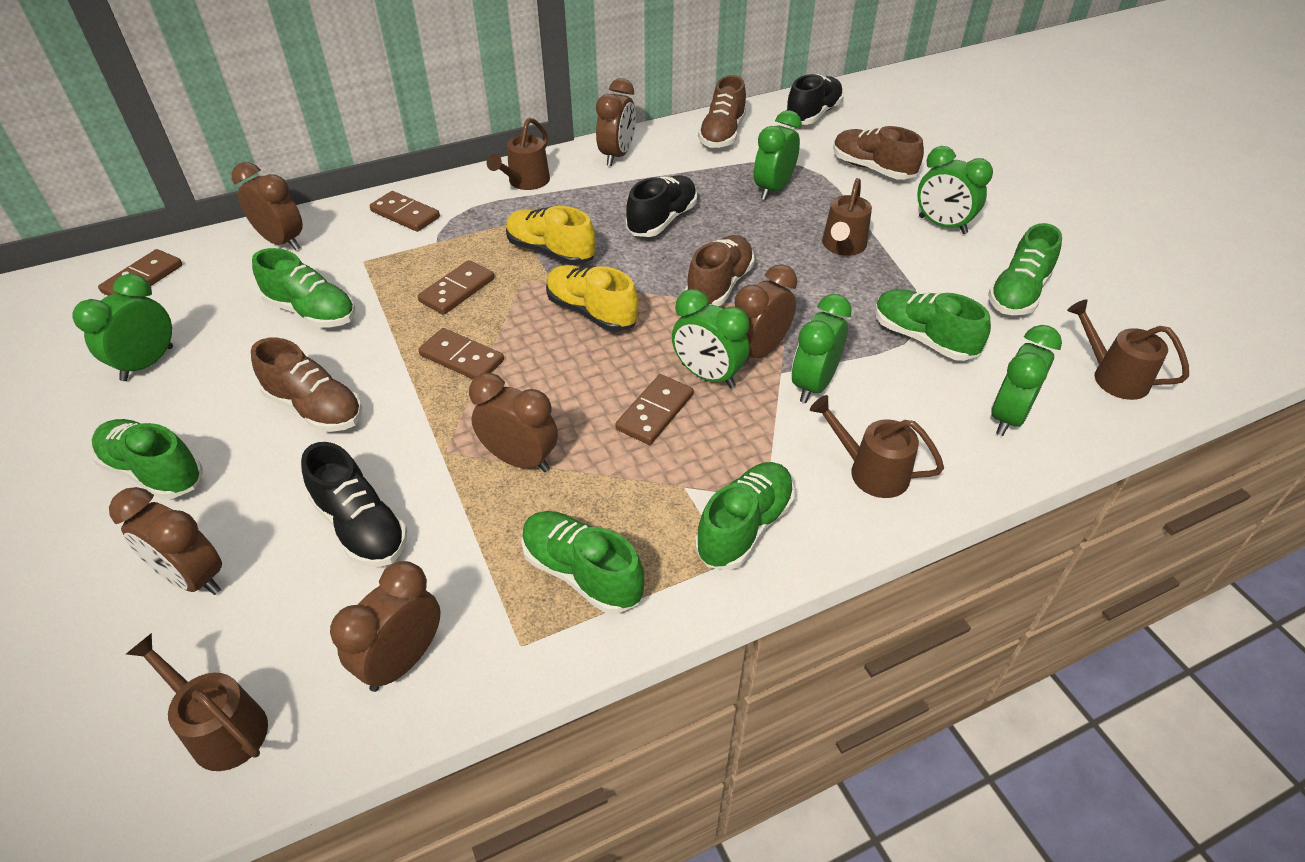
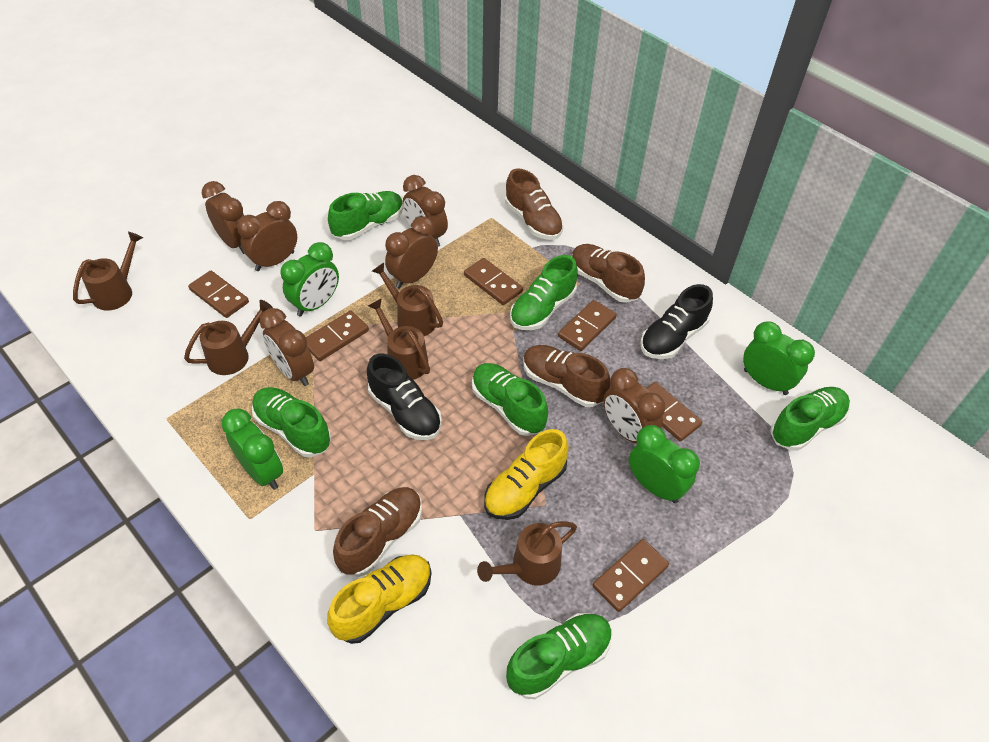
black shoe: [301,442,407,567] [626,175,697,237] [785,74,844,125] = 3 -> [367,353,442,440] [640,284,713,359] = 2
brown domino: [98,249,182,296] [370,191,440,232] [418,260,494,315] [419,328,504,379] [615,374,693,445] = 5 -> [188,271,249,318] [306,311,369,361] [464,258,523,305] [558,300,617,351] [593,539,669,612] [646,382,702,442] = 6
green clock: [72,274,173,381] [672,289,750,388] [754,110,802,200] [791,294,852,403] [917,146,993,234] [991,325,1062,436] = 6 -> [221,409,283,490] [280,242,339,316] [629,425,700,503] [743,321,815,395] = 4

